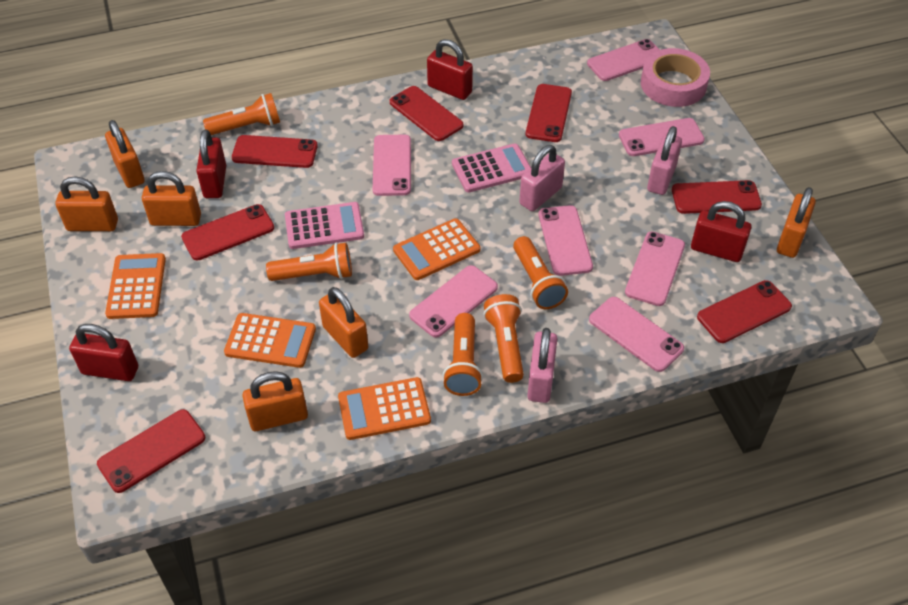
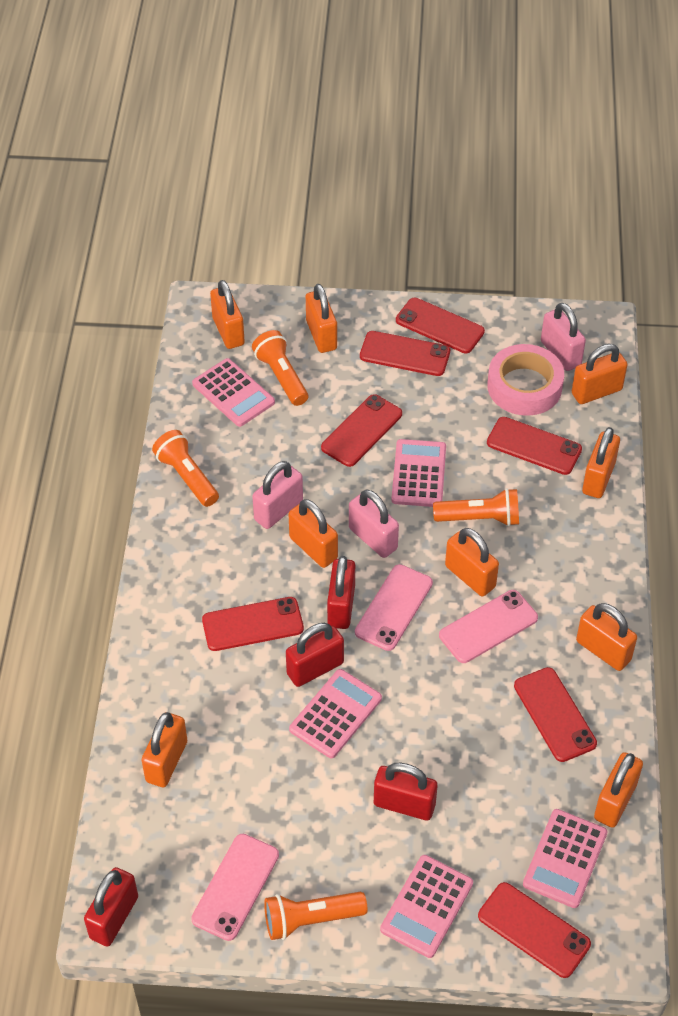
orange calculator: [105,253,166,319] [224,313,316,368] [338,377,431,440] [393,218,480,280] = 4 -> none = 0
orange flashlight: [203,93,280,135] [266,243,352,281] [443,313,483,396] [483,294,524,383] [513,236,568,309] = 5 -> [152,430,219,507] [252,330,308,406] [264,892,368,940] [433,488,519,526] = 4
orange padlock: [55,177,118,231] [105,120,145,188] [142,171,201,226] [242,371,308,431] [319,287,368,358] [777,187,816,258] = 6 -> [142,712,187,787] [210,280,245,349] [289,499,338,568] [306,284,337,353] [445,528,499,596] [572,344,628,404] [576,603,637,671] [582,427,620,498] [594,752,643,828] = 9
pink calculator: [285,202,364,249] [452,143,531,193] = 2 -> [192,358,275,427] [289,669,382,758] [380,855,473,958] [391,439,446,507] [523,809,608,908] = 5
pink phone: [373,134,411,196] [409,265,498,338] [539,205,593,276] [587,39,660,81] [589,297,684,372] [619,118,705,156] [625,232,685,306] = 7 -> [191,834,279,941] [355,564,433,651] [439,590,538,663] = 3

